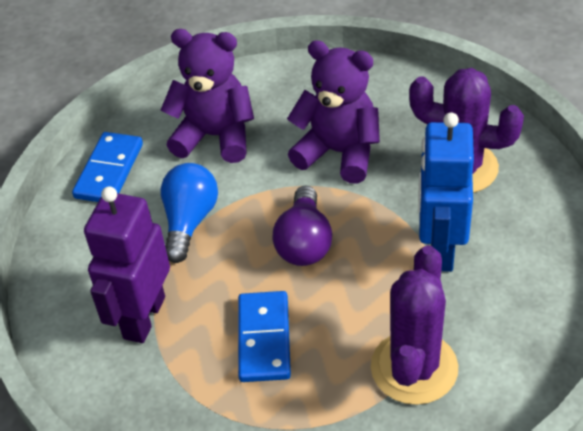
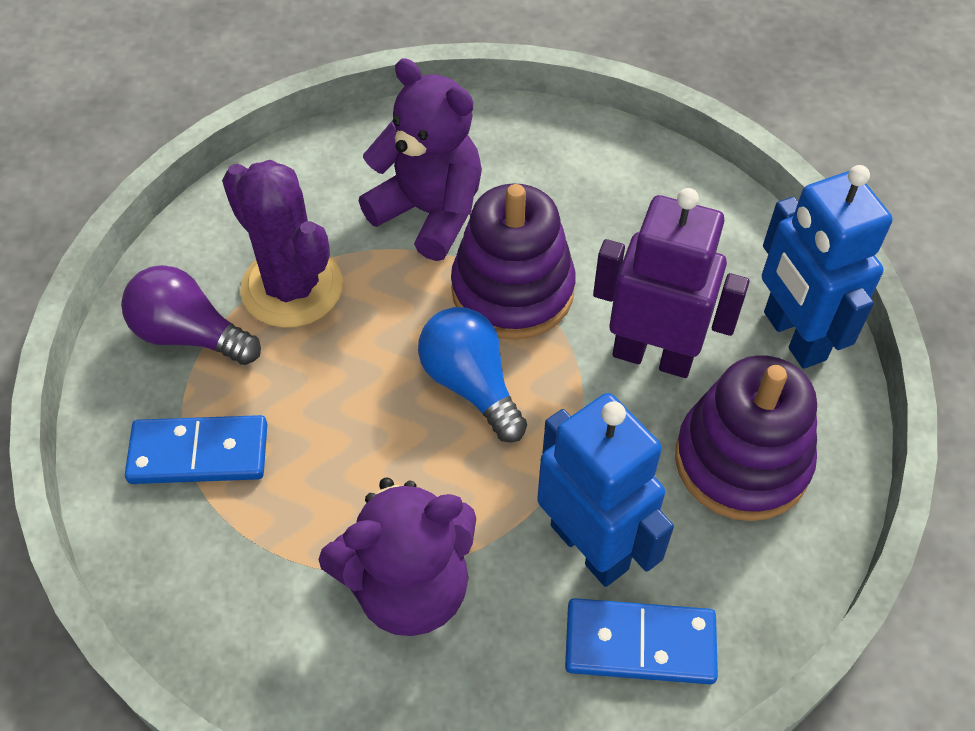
blue robot: [418,112,474,272] = 1 -> [537,393,674,587] [762,165,893,369] = 2
purple cactus: [371,245,458,405] [409,68,524,193] = 2 -> [222,160,343,328] = 1
purple stacking toy: none = 0 -> [451,183,576,340] [675,355,817,521] = 2

